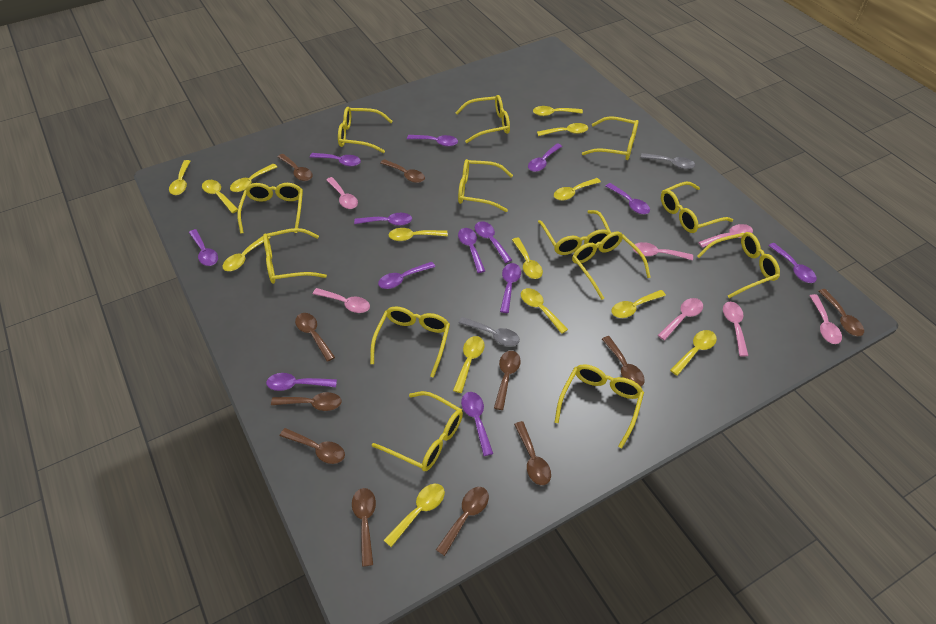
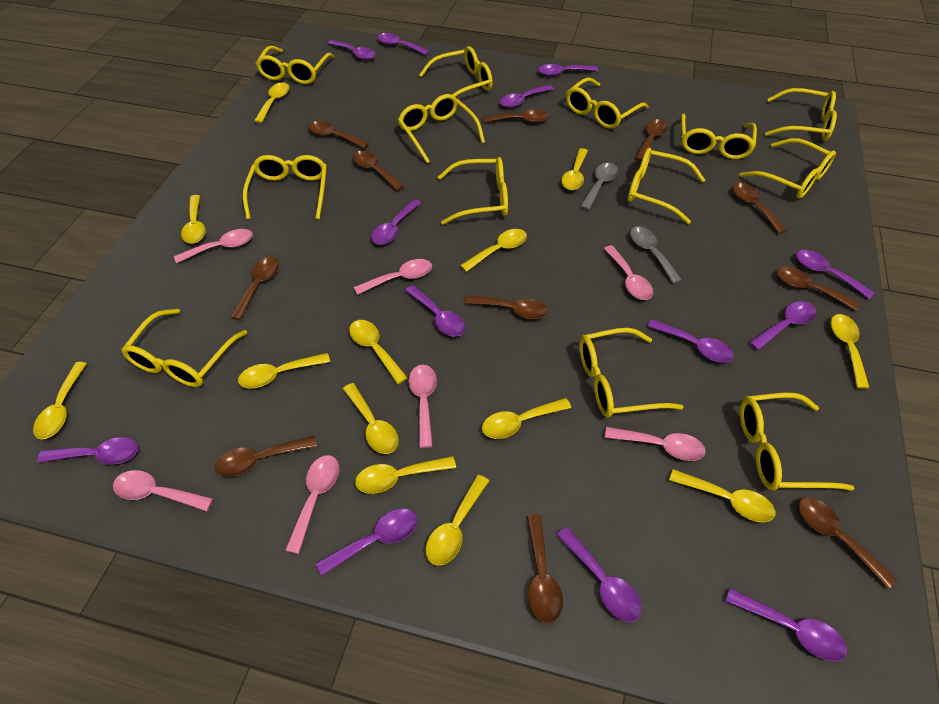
yellow spoon: [169,160,191,195] [202,180,238,213] [222,236,271,271] [230,164,277,192] [384,484,445,547] [388,228,448,241] [453,336,485,393] [512,237,543,279] [521,288,568,334] [533,106,583,116] [537,123,588,136] [554,178,601,201] [612,290,666,318] [670,330,717,376] = 14 -> [33,362,87,439] [181,195,206,244] [238,353,330,388] [254,83,290,123] [343,383,399,454] [349,320,408,384] [355,456,456,494] [426,475,489,566] [460,229,527,272] [482,398,571,439] [561,148,588,190] [669,469,775,522] [830,314,869,389] = 13

